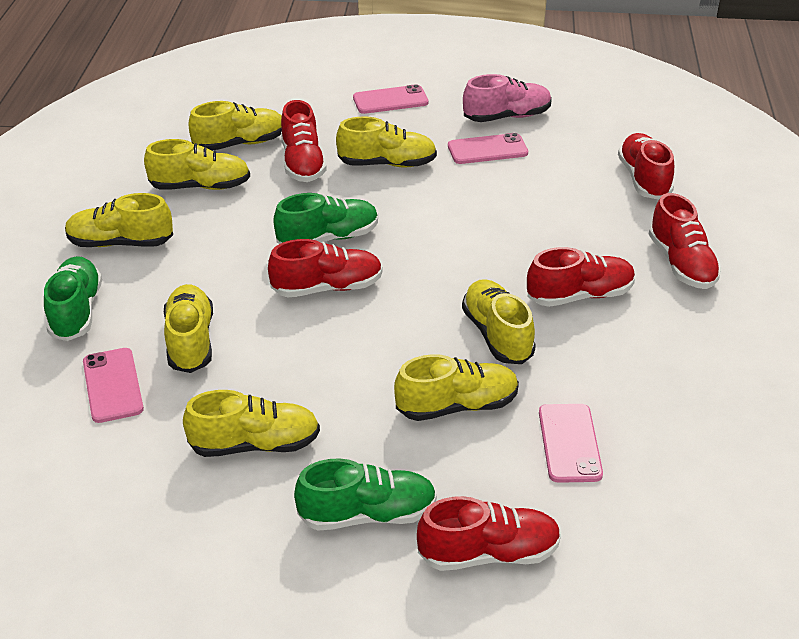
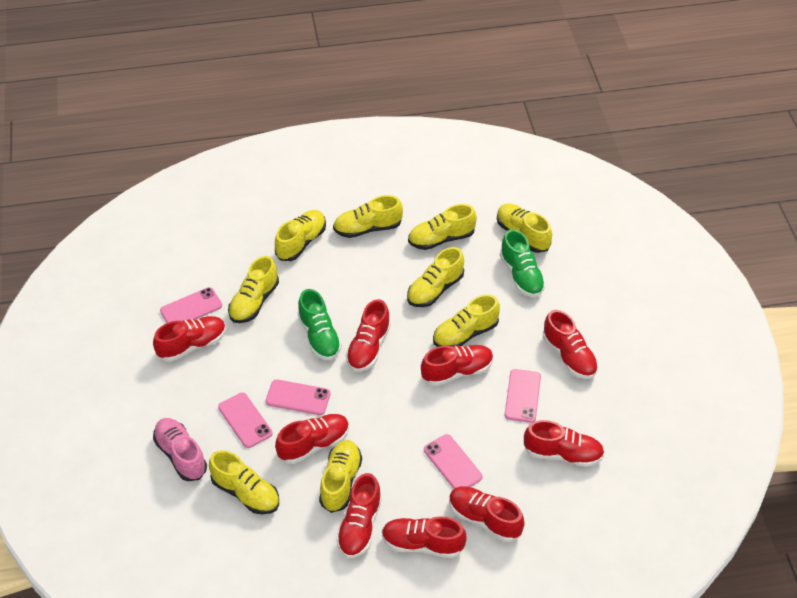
green shoe: [44,256,102,341] [273,193,378,244] [294,458,437,531] = 3 -> [298,289,342,360] [500,229,546,297] = 2
pink phone: [83,348,144,423] [353,84,429,114] [448,133,528,164] [539,404,603,483] = 4 -> [160,287,222,323] [218,392,272,448] [266,379,330,415] [424,434,482,489] [504,369,541,423] = 5
red shoe: [268,239,383,298] [281,100,327,182] [417,496,561,571] [527,247,635,307] [618,133,674,199] [649,193,721,289] = 6 -> [153,316,226,362] [275,414,349,464] [336,473,382,558] [346,299,391,372] [382,516,467,558] [421,345,493,386] [449,486,525,542] [524,420,604,467] [543,310,598,379] = 9
yellow shoe: [65,193,173,247] [144,139,250,190] [164,284,213,373] [183,390,320,457] [189,101,282,151] [336,116,437,168] [394,354,519,421] [462,279,536,364] = 8 -> [209,450,279,514] [228,256,279,323] [275,210,326,261] [319,440,362,513] [333,195,403,238] [407,247,464,307] [408,204,477,250] [433,294,500,347] [497,204,552,253] = 9

